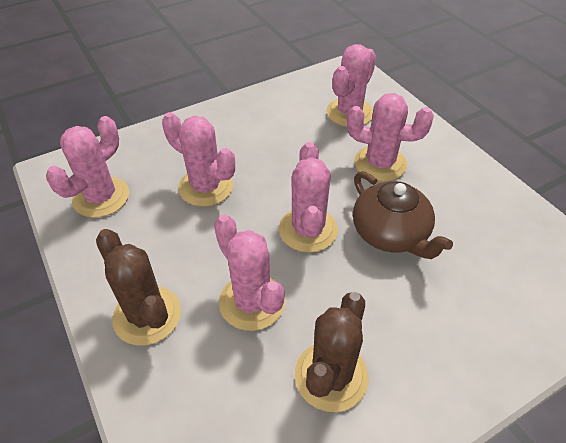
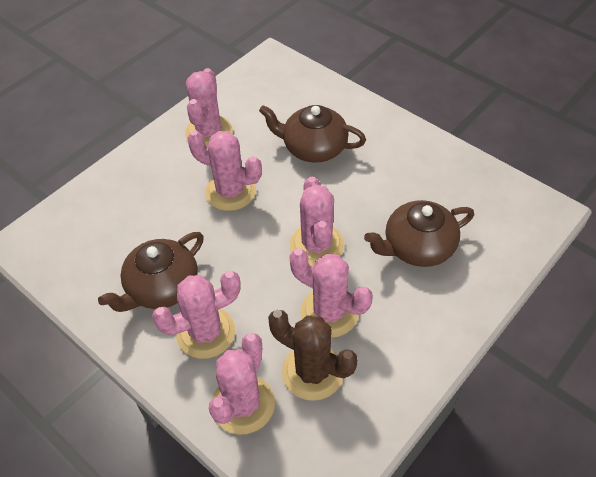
brown cactus: [96,229,181,346] [295,292,369,412] = 2 -> [268,310,358,401] = 1
brown teapot: [353,171,453,259] = 1 -> [98,232,204,312] [259,105,366,163] [364,200,474,267] = 3

